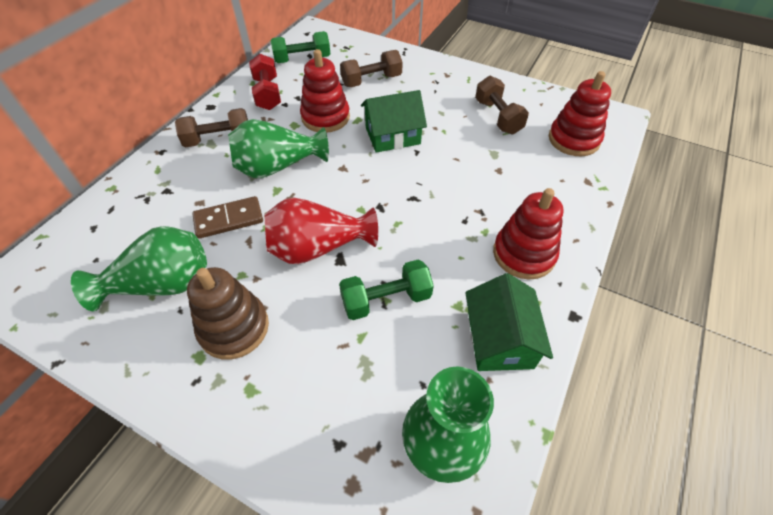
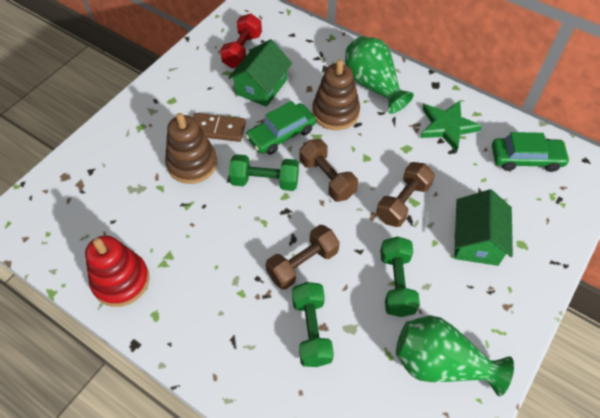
brown stacking toy: [187,267,269,360] = 1 -> [165,113,217,184] [312,60,360,130] = 2
green car: none = 0 -> [245,101,316,155] [492,132,570,172] = 2
green dumbbell: [270,31,331,63] [339,260,434,320] = 2 -> [229,154,299,191] [292,282,334,367] [380,236,420,317] = 3
green star: none = 0 -> [420,101,482,152] = 1
green vase: [71,226,207,311] [228,119,329,178] [402,367,494,483] = 3 -> [345,36,414,114] [396,315,514,396] = 2
red stacking toy: [300,49,350,133] [493,188,564,279] [549,71,611,156] = 3 -> [85,235,150,307] = 1
red vase: [264,198,378,264] = 1 -> none = 0

